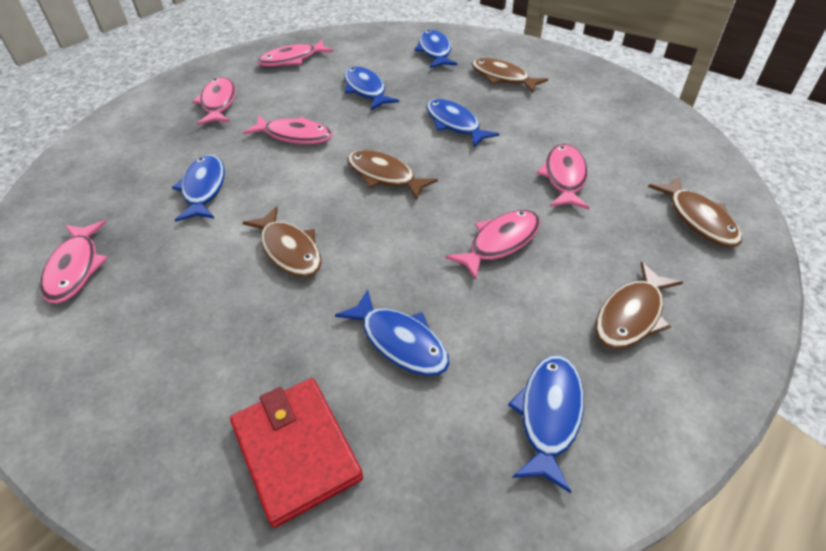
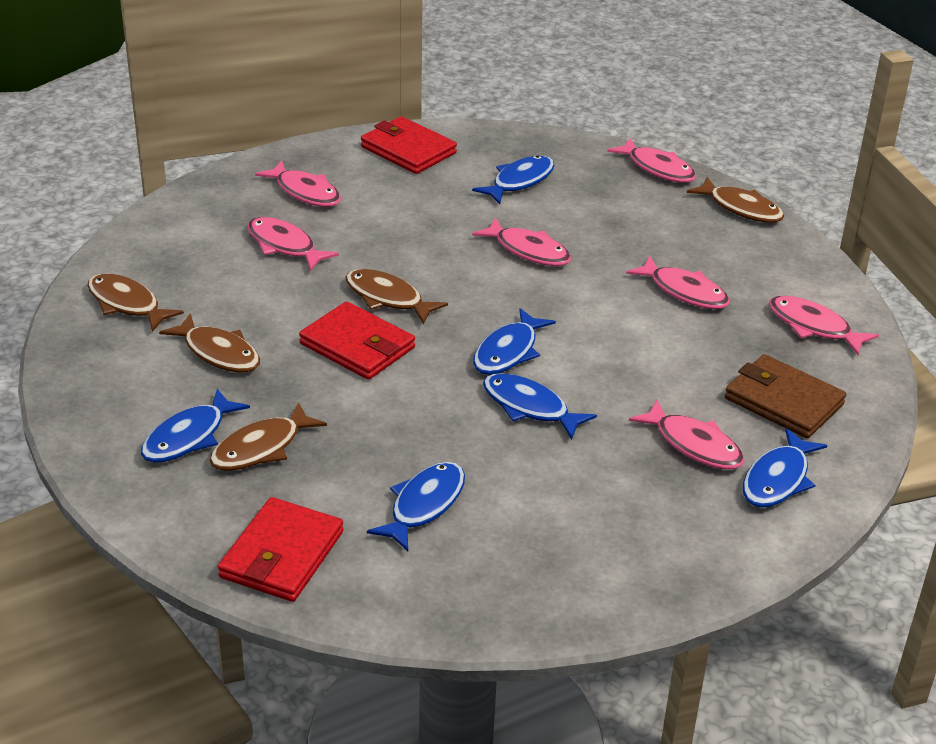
brown wallet: none = 0 -> [725,354,846,438] = 1
pink fish: [41,220,108,303] [192,77,236,125] [243,116,333,144] [257,40,333,67] [445,210,540,280] [537,144,590,209] = 6 -> [248,217,339,271] [255,161,341,207] [472,218,571,266] [607,138,696,183] [626,255,730,309] [629,400,745,469] [769,296,879,355] = 7
red wallet: [230,378,363,528] = 1 -> [218,497,343,602] [299,301,415,380] [361,116,457,174] = 3

